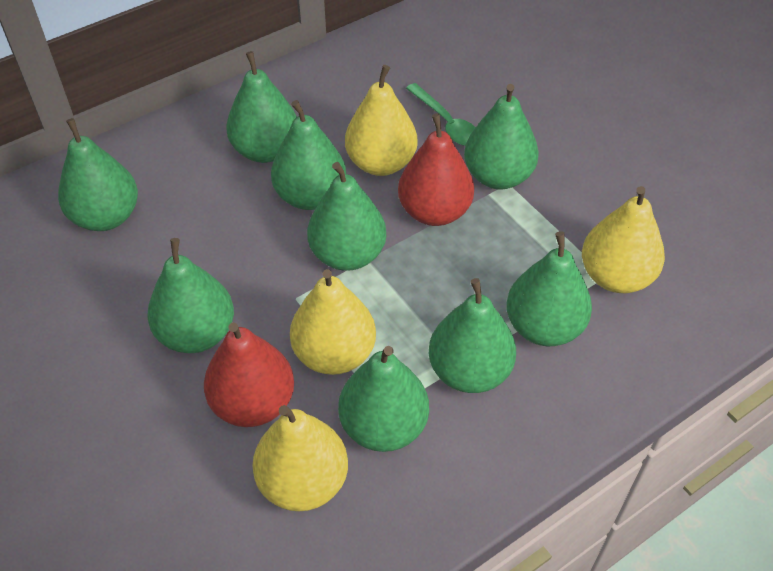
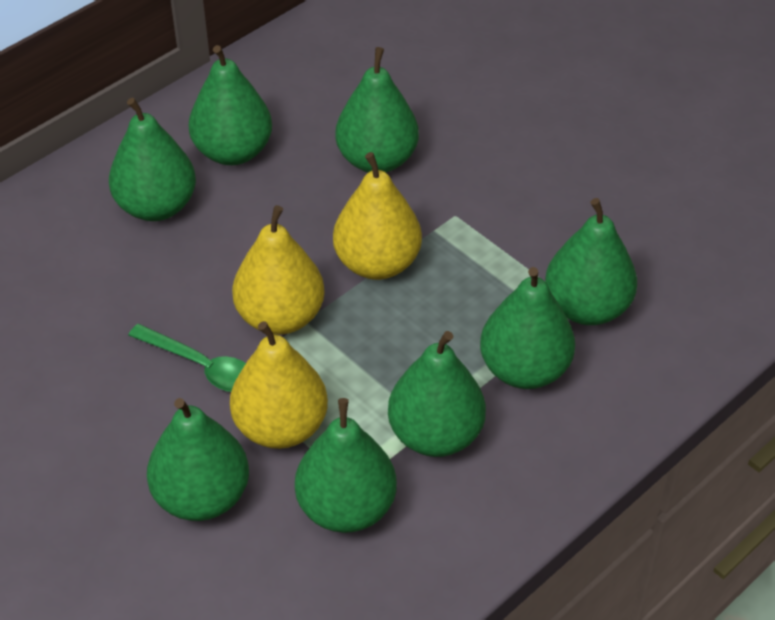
green pear: [58,118,138,231] [147,238,234,353] [226,51,297,163] [271,100,346,210] [307,162,386,271] [338,346,429,452] [429,278,516,393] [464,84,539,190] [506,231,592,346] = 9 -> [109,98,196,221] [147,398,249,521] [189,45,272,165] [295,398,397,533] [335,47,419,173] [388,331,486,457] [480,267,575,389] [545,198,637,325] = 8
red pear: [204,322,294,427] [398,113,474,226] = 2 -> none = 0
yellow pear: [253,405,348,512] [290,269,376,375] [345,65,418,176] [582,186,665,293] = 4 -> [230,321,328,449] [232,205,325,335] [333,152,422,280] = 3

